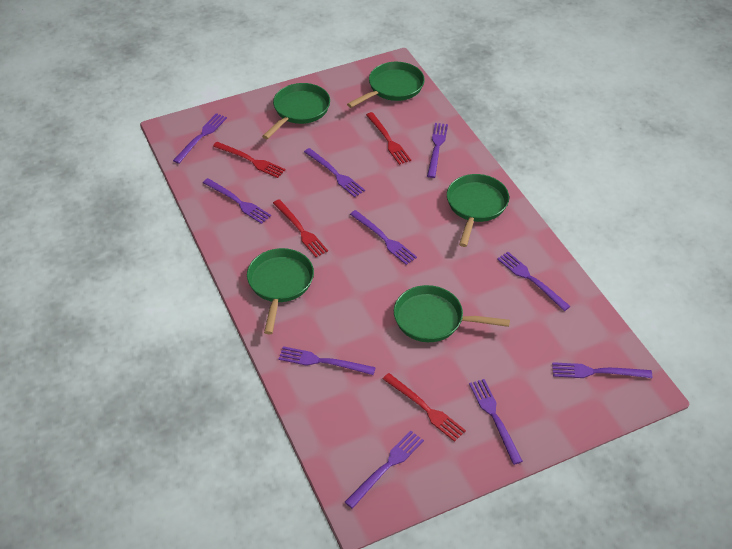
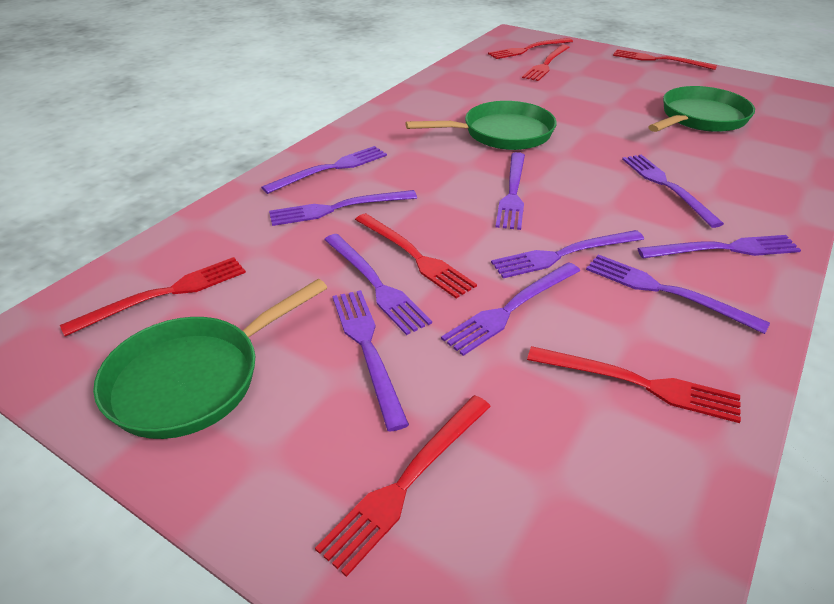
green pan: [247,248,314,334] [262,83,330,139] [347,62,425,108] [394,285,510,342] [447,174,509,247] = 5 -> [93,279,327,439] [405,101,557,150] [648,86,755,132] = 3
red fork: [213,142,285,178] [273,199,328,257] [366,112,411,165] [383,373,466,442] = 4 -> [60,257,246,337] [315,395,491,577] [355,213,477,298] [488,38,573,59] [522,45,569,81] [527,346,741,423] [613,49,717,70] = 7

